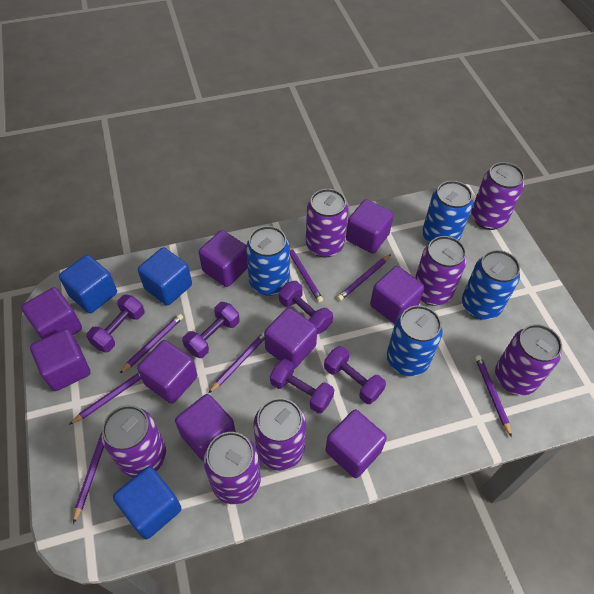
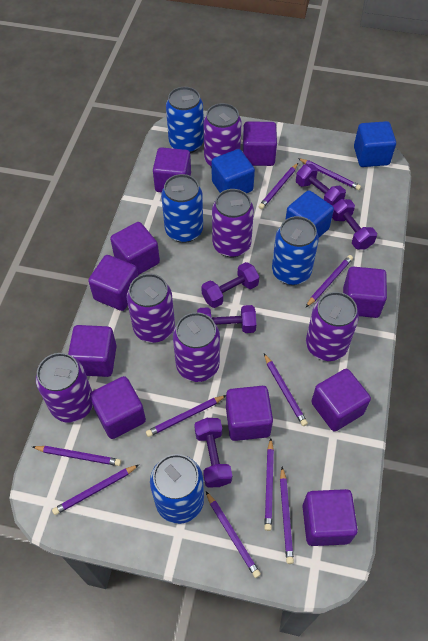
purple can: [101,405,166,478] [204,432,261,505] [254,398,306,471] [306,189,348,258] [415,236,467,305] [471,162,524,230] [495,324,562,395] = 7 -> [36,353,93,423] [127,274,175,343] [173,312,220,382] [203,103,242,167] [212,189,254,257] [306,292,359,361] = 6
purple cube: [21,287,82,339] [30,329,90,391] [137,340,197,404] [175,394,236,461] [199,230,248,287] [264,308,317,369] [325,410,387,478] [346,199,394,254] [370,266,424,324] = 9 -> [68,325,117,377] [88,255,138,311] [90,376,146,439] [110,222,160,275] [153,147,191,193] [226,386,273,441] [243,122,277,166] [302,489,358,546] [311,369,371,431] [343,267,387,318] = 10
purple pencil: [69,372,142,425] [73,432,104,524] [119,314,183,374] [208,331,265,394] [290,247,323,303] [337,254,391,301] [475,355,512,437] = 7 -> [32,446,121,466] [52,465,139,515] [146,395,226,437] [206,491,261,578] [259,163,298,209] [264,354,308,426] [264,438,274,531] [280,467,294,564] [298,158,361,190] [306,255,353,307] = 10

